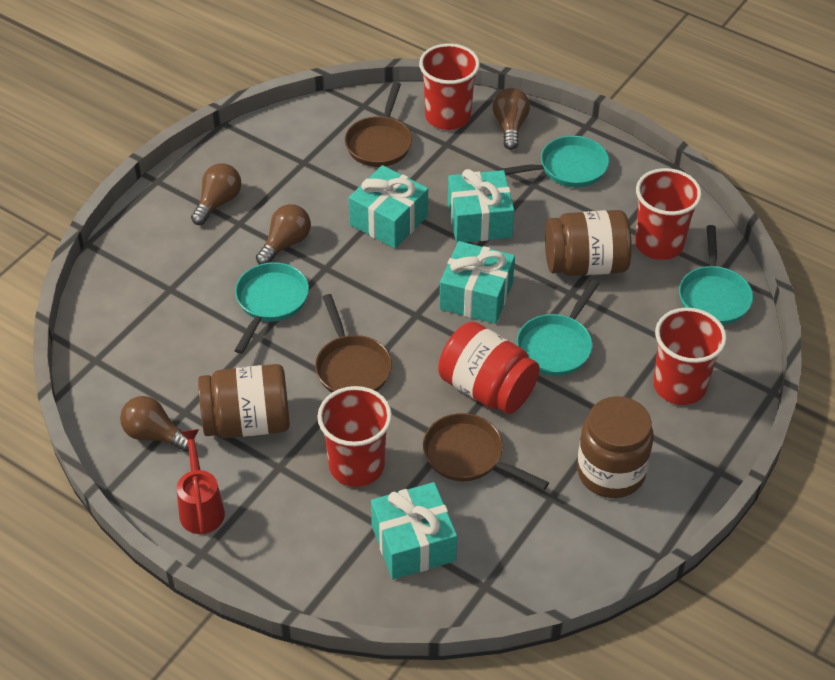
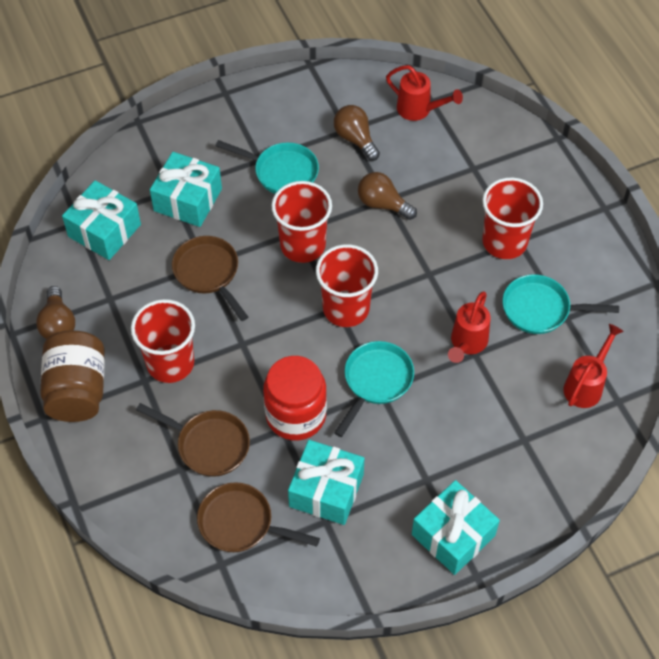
brown jar: [198,364,290,438] [545,210,632,276] [577,396,654,498] = 3 -> [40,330,105,422] = 1
brown light bulb: [120,396,189,452] [191,163,241,225] [256,204,311,265] [493,88,530,150] = 4 -> [36,286,75,339] [334,105,380,161] [358,172,417,220] = 3
red watering can: [177,429,225,534] = 1 -> [386,65,463,121] [448,291,491,363] [563,324,624,408] = 3
turquoise pan: [234,262,309,354] [496,136,609,187] [517,279,600,376] [679,225,753,325] = 4 -> [216,140,319,194] [334,341,414,437] [503,274,619,334] = 3

